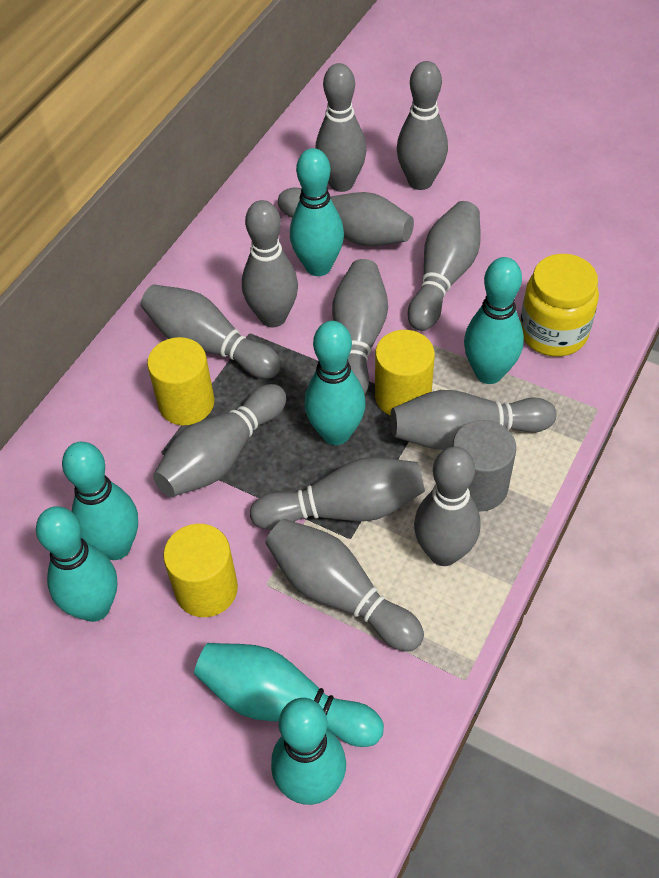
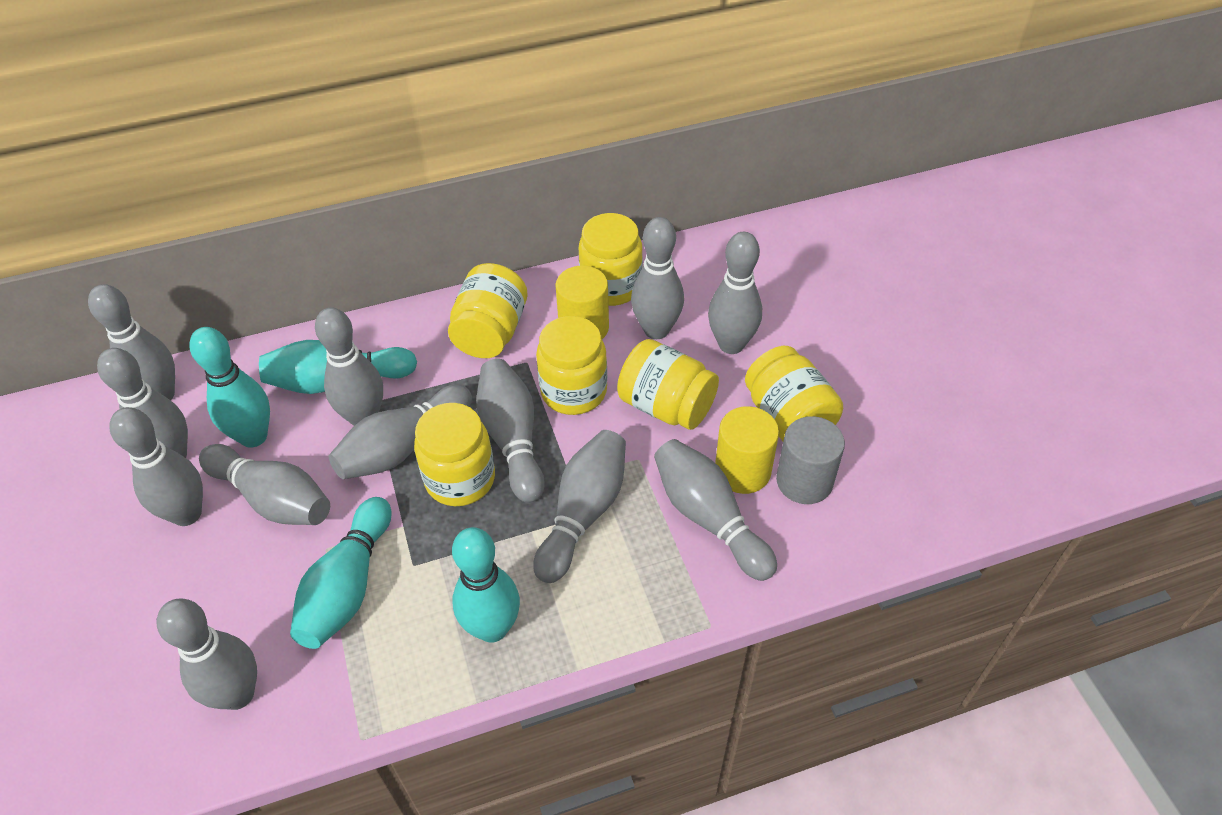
turquoise bowling pin: [36,506,117,622] [62,442,138,560] [194,643,384,747] [271,698,346,805] [290,148,344,276] [304,321,366,445] [464,257,524,384] = 7 -> [190,327,270,448] [259,340,417,394] [290,497,392,649] [452,527,520,643] = 4
yellow cylinder: [147,337,214,425] [163,524,238,617] [375,330,435,415] = 3 -> [555,265,609,339] [715,406,779,494] = 2
yellow jar: [520,254,599,357] = 1 -> [414,403,495,506] [448,263,527,358] [536,316,607,415] [579,213,643,306] [617,339,719,430] [745,346,843,441] = 6

